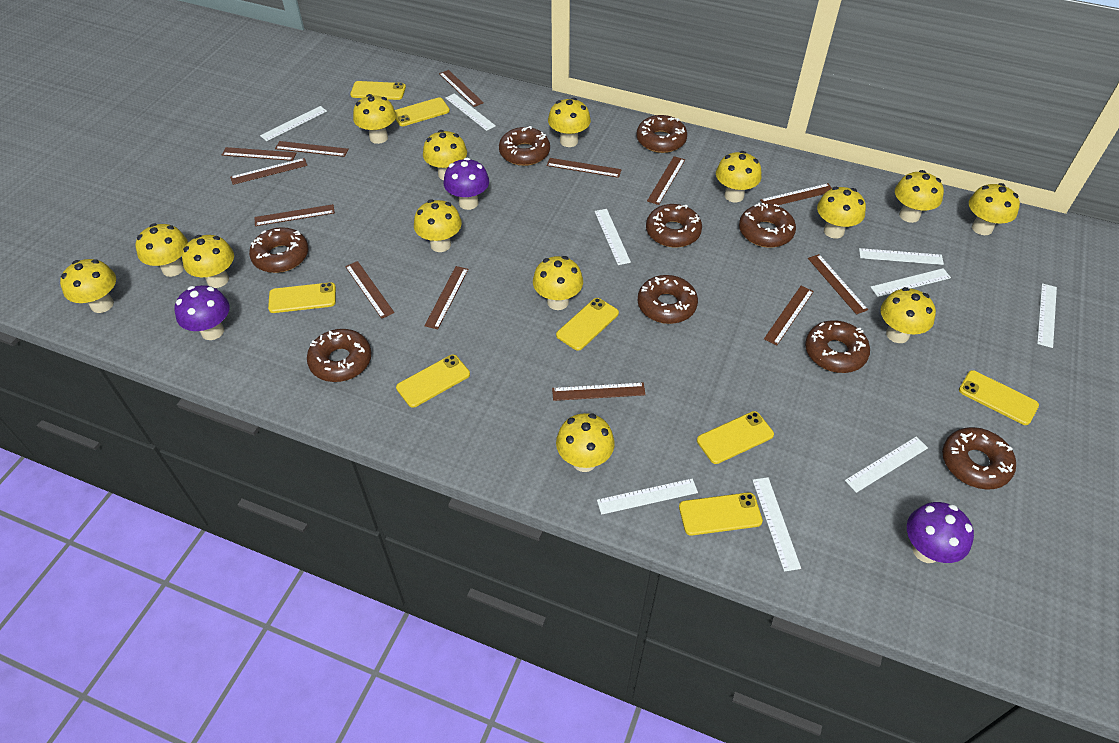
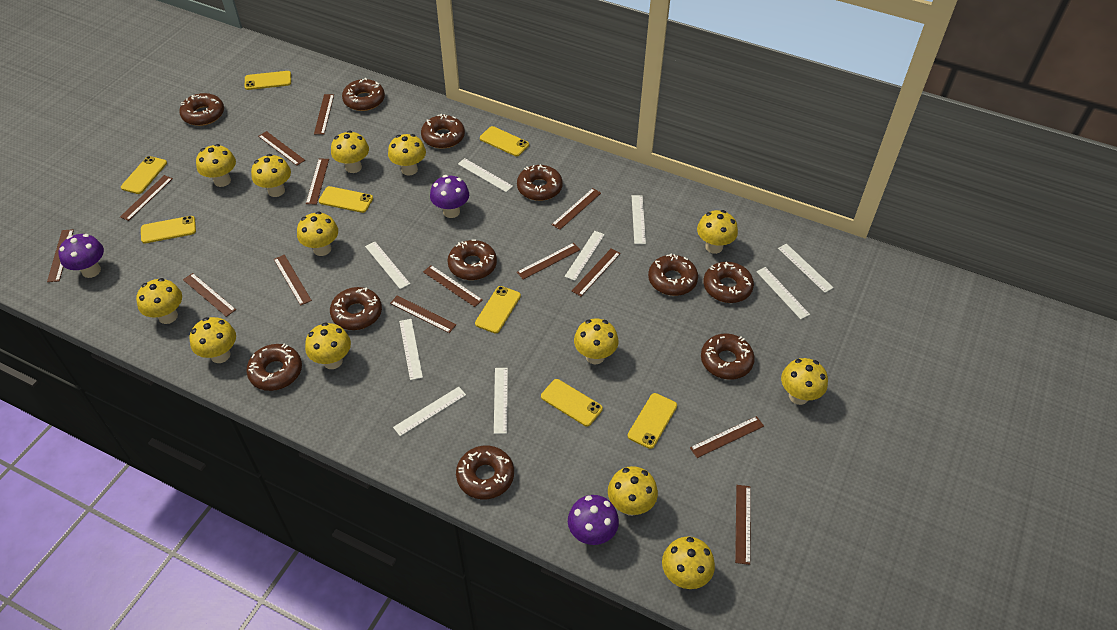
brown donut: [249,227,308,273] [307,329,371,382] [499,126,550,166] [636,115,687,153] [638,275,698,324] [646,204,702,247] [739,203,796,248] [805,320,870,373] [942,427,1016,490] = 9 -> [179,93,224,126] [246,344,302,391] [330,287,382,330] [342,78,385,111] [421,114,465,149] [448,240,497,280] [456,446,514,499] [517,164,563,201] [648,253,698,296] [701,334,755,380] [703,262,754,303] = 11
brown ruler: [222,147,296,161] [230,158,307,185] [255,204,335,226] [275,141,349,157] [345,261,394,319] [424,266,469,329] [439,70,484,107] [547,158,622,178] [552,383,646,401] [647,156,685,205] [760,183,832,205] [764,286,814,345] [808,254,868,314] = 13 -> [47,229,74,282] [120,175,173,221] [183,273,236,317] [258,131,305,166] [274,255,312,306] [306,158,329,205] [314,94,334,135] [390,295,456,333] [423,265,483,307] [517,243,580,280] [551,188,601,230] [572,248,621,296] [690,416,764,458] [735,485,751,565] = 14
yellow mushroom: [60,259,116,313] [135,223,188,277] [182,235,234,288] [353,94,396,144] [414,200,462,252] [423,130,467,180] [533,256,583,310] [548,98,591,147] [556,413,615,472] [716,151,761,202] [817,187,866,239] [881,287,936,343] [895,170,944,223] [969,183,1020,235] = 14 -> [136,278,182,324] [190,317,236,363] [196,144,236,187] [251,154,291,197] [297,212,338,256] [305,323,351,369] [331,131,369,173] [388,134,426,176] [574,319,619,364] [608,466,658,516] [662,537,715,589] [697,210,738,254] [781,358,828,405] = 13

